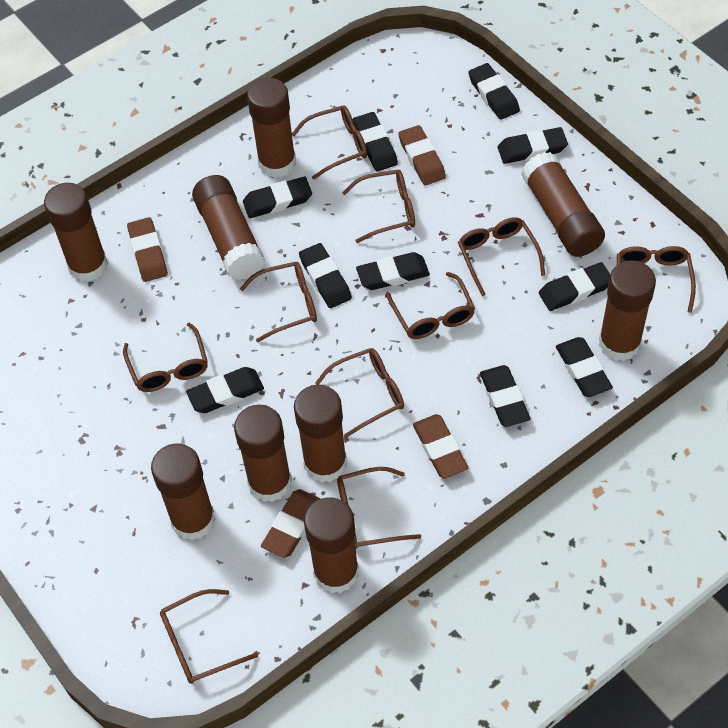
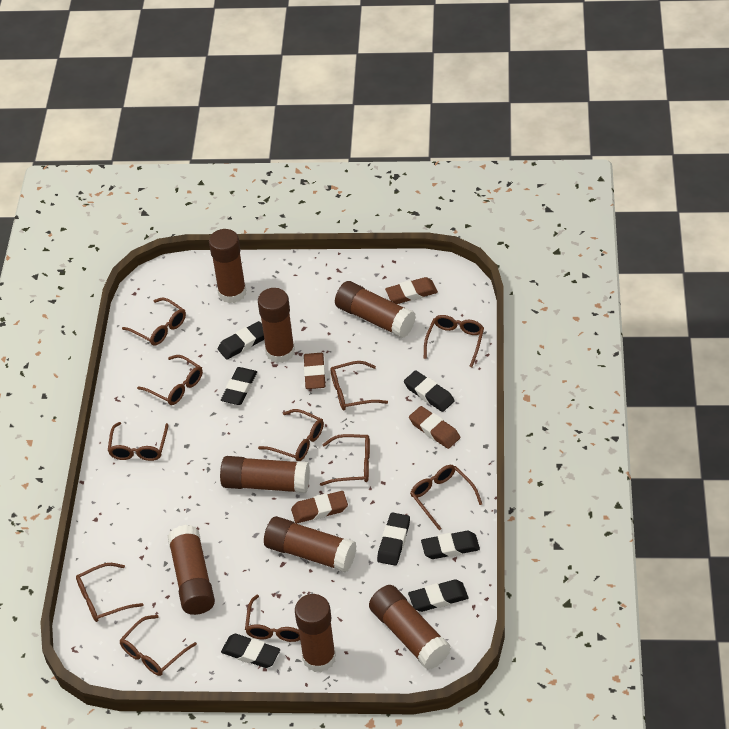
black eraser: [186,367,264,413] [243,177,312,218] [299,243,352,308] [353,112,398,171] [356,252,430,290] [468,63,520,120] [480,365,530,427] [498,127,568,164] [539,262,610,311] [556,337,613,397] = 10 -> [218,321,264,360] [221,367,257,405] [221,634,280,668] [377,512,410,566] [404,370,455,412] [408,579,468,612] [421,531,480,559] = 7
brown glasses: [123,323,208,392] [160,589,258,684] [240,262,317,342] [292,105,367,180] [315,348,404,438] [337,467,422,549] [342,170,415,243] [386,272,475,339] [458,217,545,296] [617,246,696,313] = 10 -> [76,563,144,622] [108,422,169,461] [119,615,197,676] [122,297,186,346] [137,355,203,405] [245,595,300,642] [258,409,324,461] [320,434,370,486] [330,361,388,410] [410,465,482,530] [424,315,484,367] = 11
brown glue stick: [44,183,108,282] [151,444,215,540] [192,175,265,280] [234,404,292,502] [247,78,296,178] [294,385,347,483] [304,497,359,593] [521,152,605,257] [599,260,656,361] = 9 -> [168,525,215,615] [209,229,246,303] [220,456,310,493] [258,288,295,363] [264,516,356,573] [295,594,336,672] [335,281,416,338] [369,585,451,670] = 8

